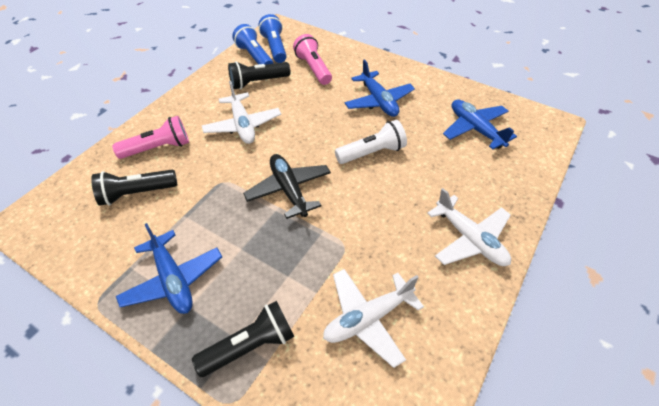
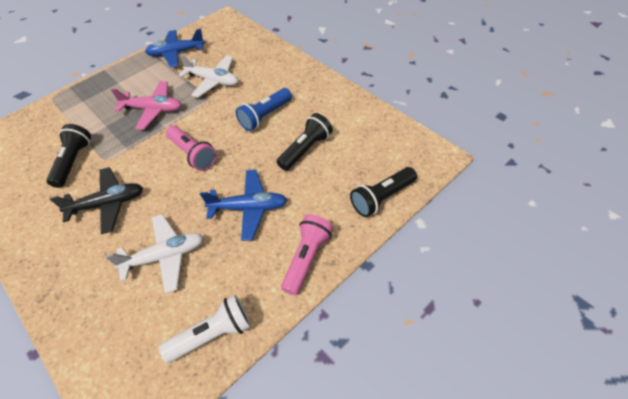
blue flashlight: [232,24,273,65] [259,14,287,63] = 2 -> [236,88,292,131] = 1
blue plane: [116,223,222,314] [344,59,415,117] [443,100,517,149] = 3 -> [145,29,205,68] [200,170,287,241] = 2
pink plane: none = 0 -> [111,81,182,130] = 1
white plane: [202,81,281,144] [323,269,424,368] [427,188,511,266] = 3 -> [105,214,204,294] [179,54,238,98] = 2

